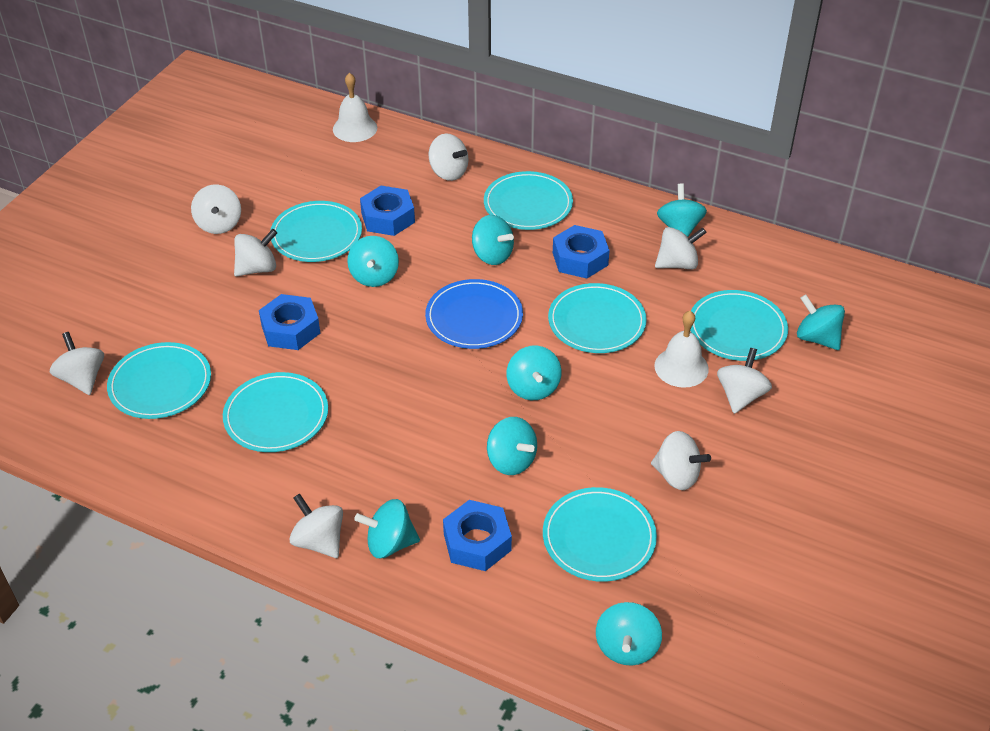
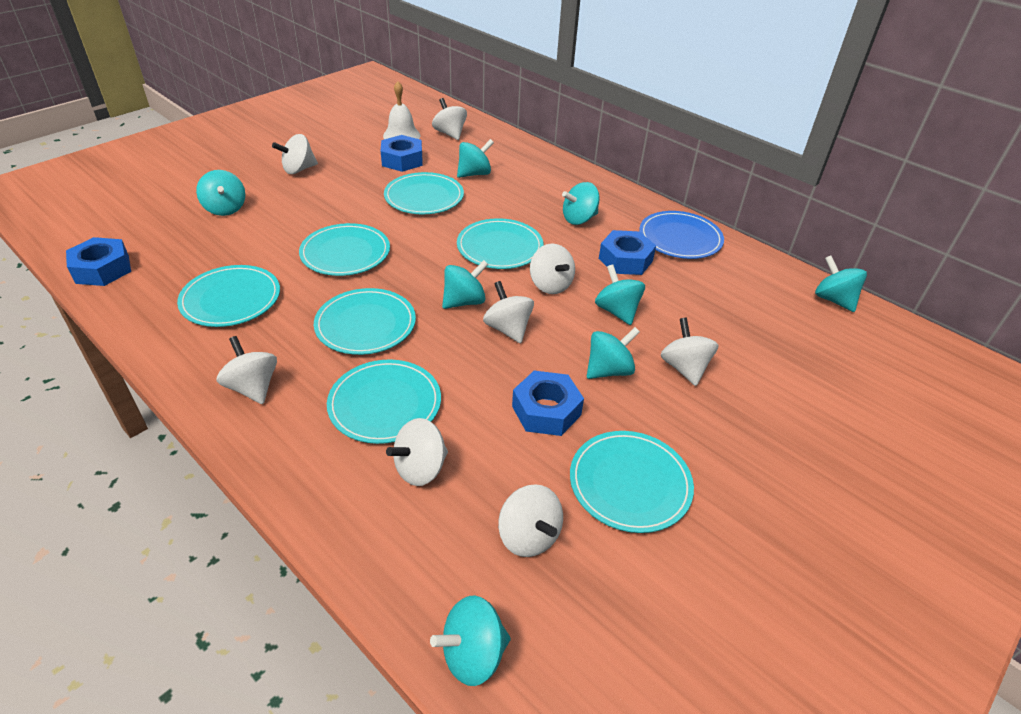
white bell: [333,73,377,142] [654,311,709,388] = 2 -> [383,81,421,139] = 1

